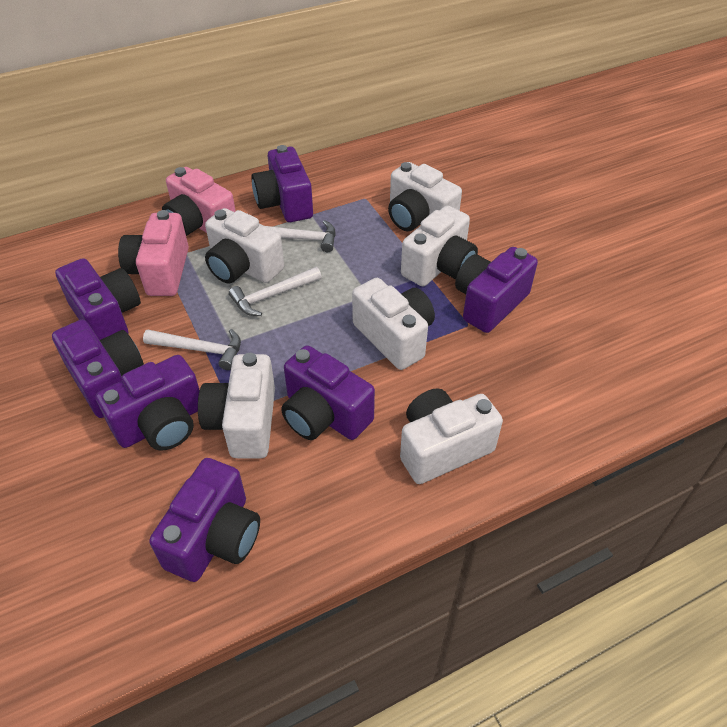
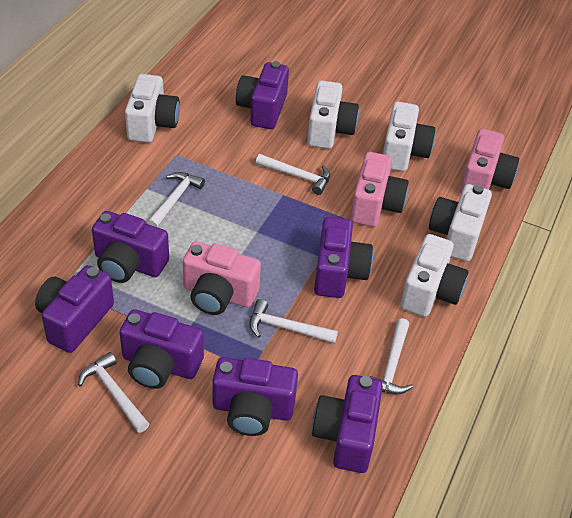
pink camera: [118,210,189,296] [162,167,235,236] = 2 -> [183,242,261,315] [350,152,409,227] [460,129,519,193] = 3
white camera: [198,353,275,458] [205,208,284,284] [352,278,435,370] [388,162,462,231] [400,388,503,484] [401,206,478,286] = 6 -> [125,74,180,143] [307,80,359,149] [383,102,435,171] [400,234,468,317] [429,184,492,261] = 5
white hammer: [143,329,241,370] [229,267,321,316] [266,220,336,252] = 3 -> [78,352,149,433] [147,172,205,227] [249,299,338,344] [256,154,330,195] [369,318,413,395] = 5

